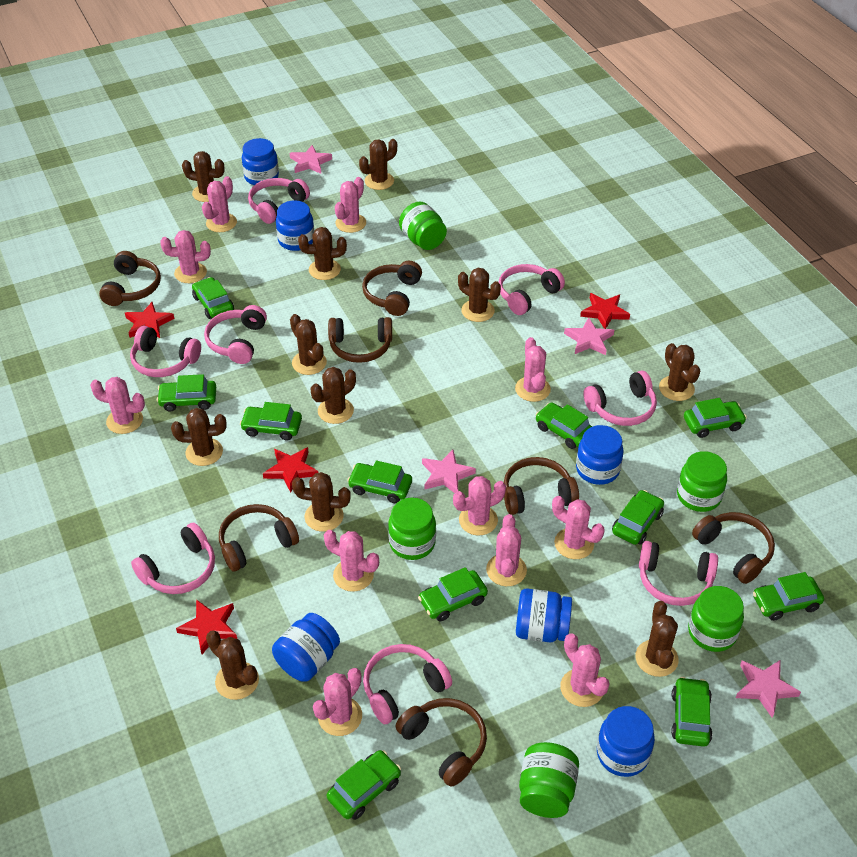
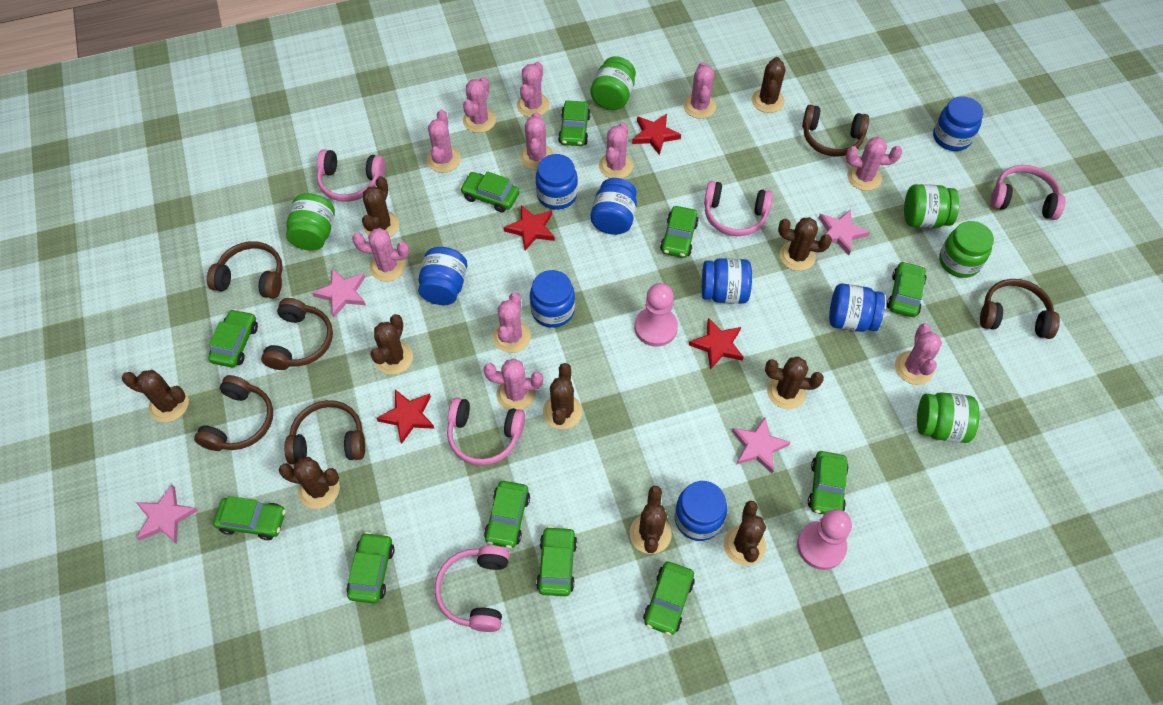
blue jar: [242,138,279,185] [272,613,340,682] [276,201,314,251] [516,588,572,642] [576,425,624,485] [597,706,655,777] = 6 -> [418,247,467,305] [530,270,575,328] [536,154,578,210] [591,178,637,235] [675,481,727,541] [702,258,752,304] [829,284,885,332] [933,96,983,151] = 8
brown cactus: [171,408,227,466] [182,151,225,202] [206,630,259,700] [290,314,327,375] [292,472,351,532] [298,227,347,280] [311,367,356,424] [359,139,397,190] [458,268,501,322] [635,601,679,677] [659,343,700,401] = 11 -> [122,370,189,422] [279,457,340,509] [362,176,399,237] [371,314,413,375] [543,363,582,429] [630,486,672,554] [724,501,766,566] [752,57,785,113] [765,356,824,409] [778,217,832,271] = 10
brown headphones: [99,251,161,306] [219,504,299,572] [328,317,392,363] [362,261,422,316] [395,698,487,787] [504,457,579,515] [692,512,775,584] = 7 -> [194,375,273,451] [207,241,283,299] [261,298,333,370] [284,400,365,465] [802,105,869,157] [980,279,1060,339] = 6
pink headphones: [130,326,201,377] [131,523,215,594] [204,305,267,364] [248,178,310,224] [363,644,452,724] [498,264,565,315] [583,371,657,426] [639,541,718,606] = 8 -> [317,149,385,202] [435,545,509,632] [447,398,525,466] [704,181,773,236] [991,165,1065,220] = 5
pink pawn: none = 0 -> [635,283,678,347] [797,509,852,570] = 2

